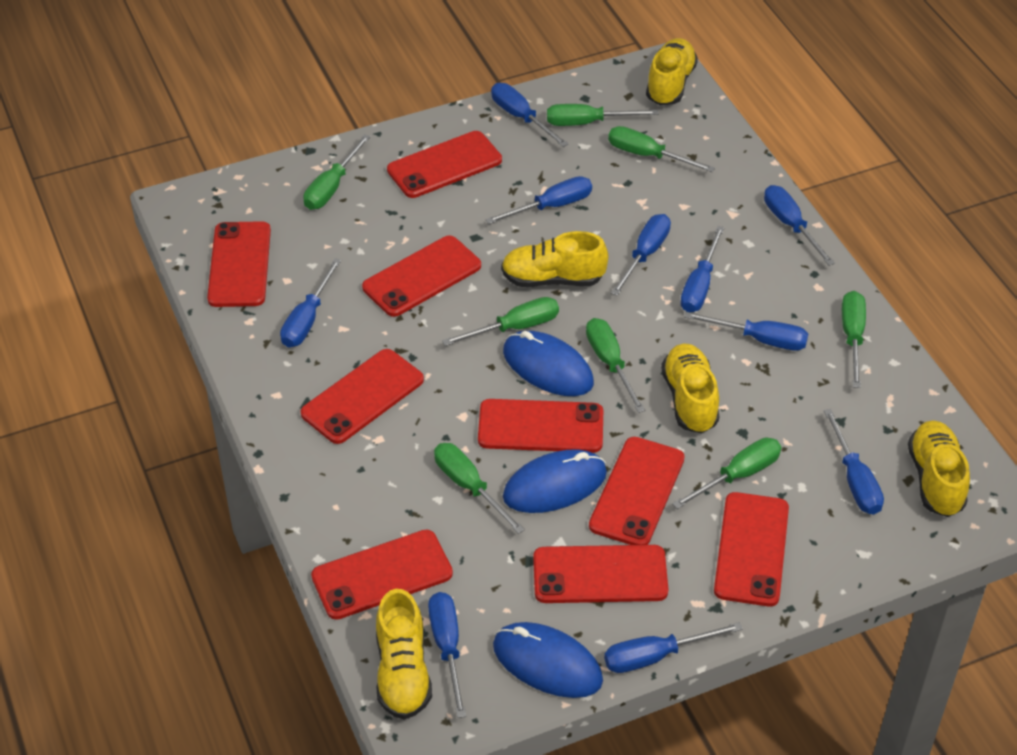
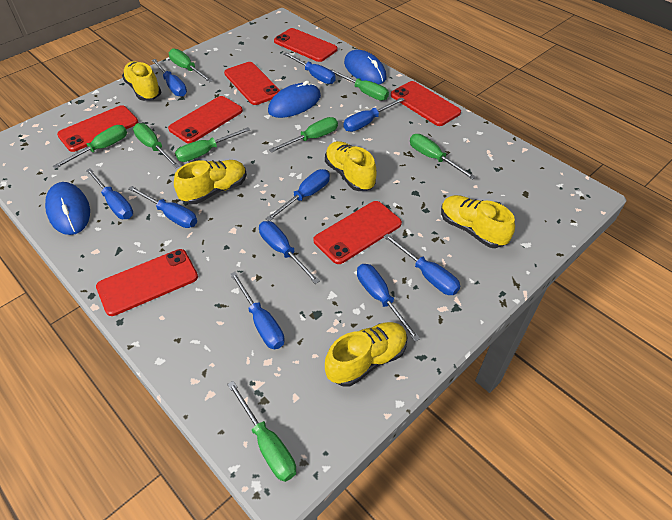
red phone: [207,221,271,307] [301,349,424,444] [311,530,453,620] [362,236,481,317] [387,131,502,198] [478,399,603,453] [533,545,668,603] [589,437,685,545] [714,492,789,607] = 9 -> [57,105,138,152] [96,249,198,316] [168,96,243,143] [224,62,281,105] [274,28,337,62] [313,201,402,264] [391,81,461,126] = 7

